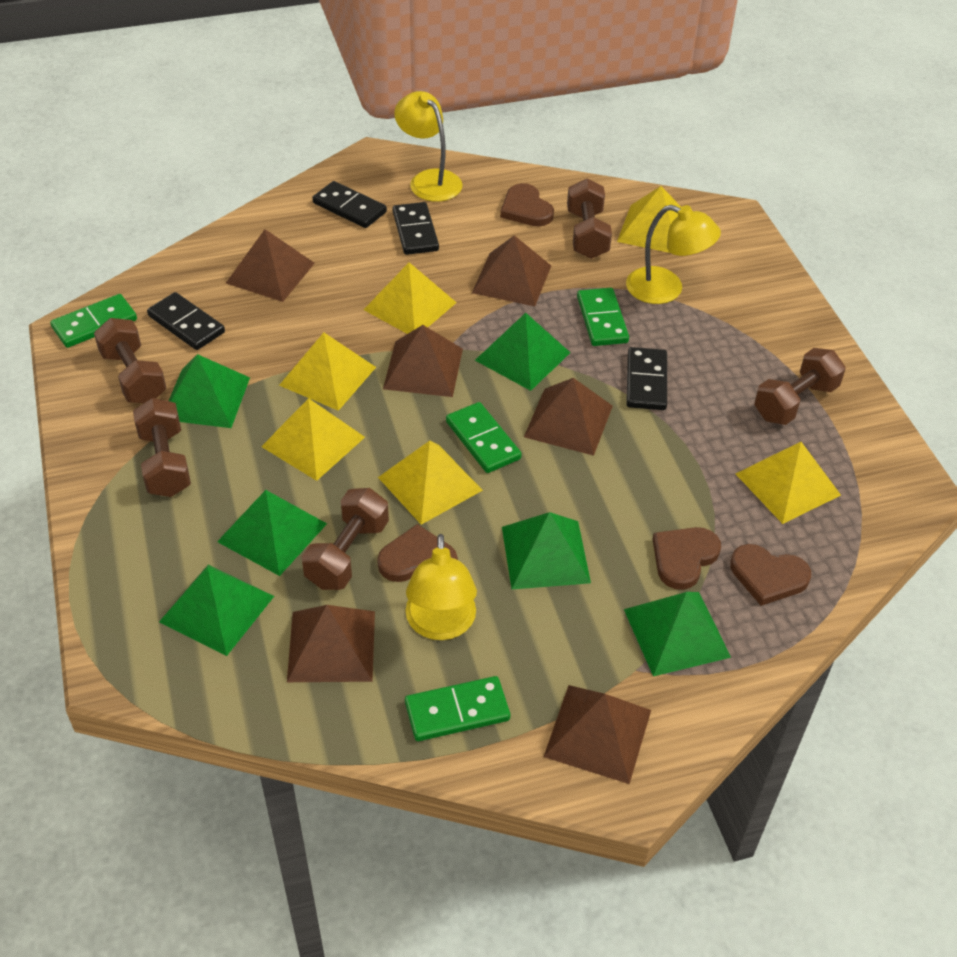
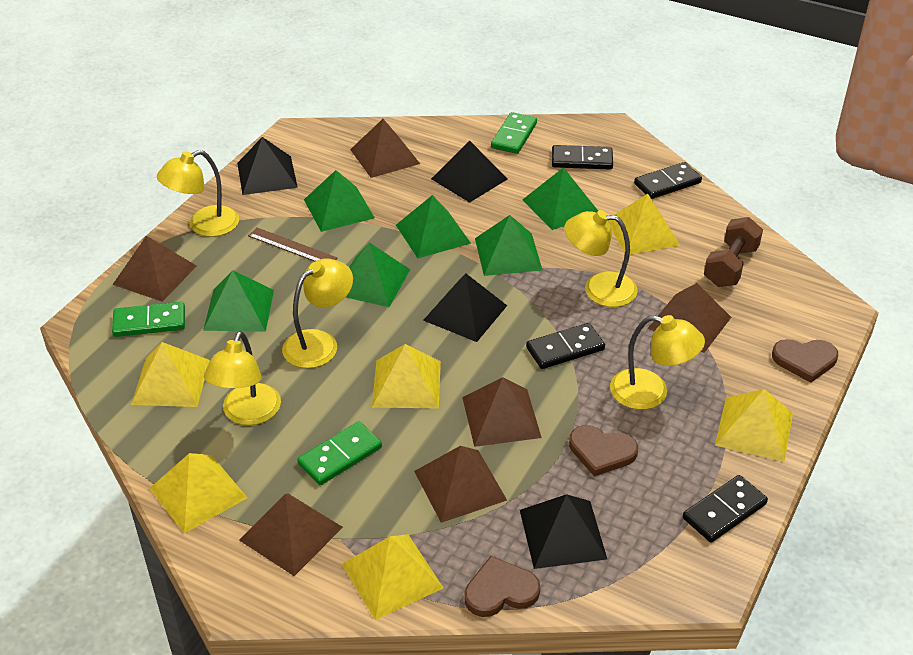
black pyramid: none = 0 -> [237,137,298,195] [423,273,507,342] [431,141,507,203] [520,494,607,569] = 4
brown dumbbell: [94,318,166,403] [133,398,191,497] [302,488,389,590] [567,179,612,259] [754,348,846,425] = 5 -> [704,217,763,287] = 1
brown heart: [377,524,458,582] [500,183,554,226] [653,527,721,590] [730,544,811,606] = 4 -> [464,556,540,617] [569,425,638,476] [772,339,838,383] = 3
brown ruler: none = 0 -> [248,228,337,262] = 1
green domino: [50,294,137,348] [405,676,510,741] [446,402,522,473] [577,288,629,346] = 4 -> [112,302,185,337] [297,421,382,485] [491,112,537,154] = 3
yellow lamp: [394,91,462,202] [405,534,477,640] [626,205,721,304] = 3 -> [157,150,239,237] [204,331,281,425] [282,259,353,368] [564,210,637,307] [610,315,705,410] = 5

